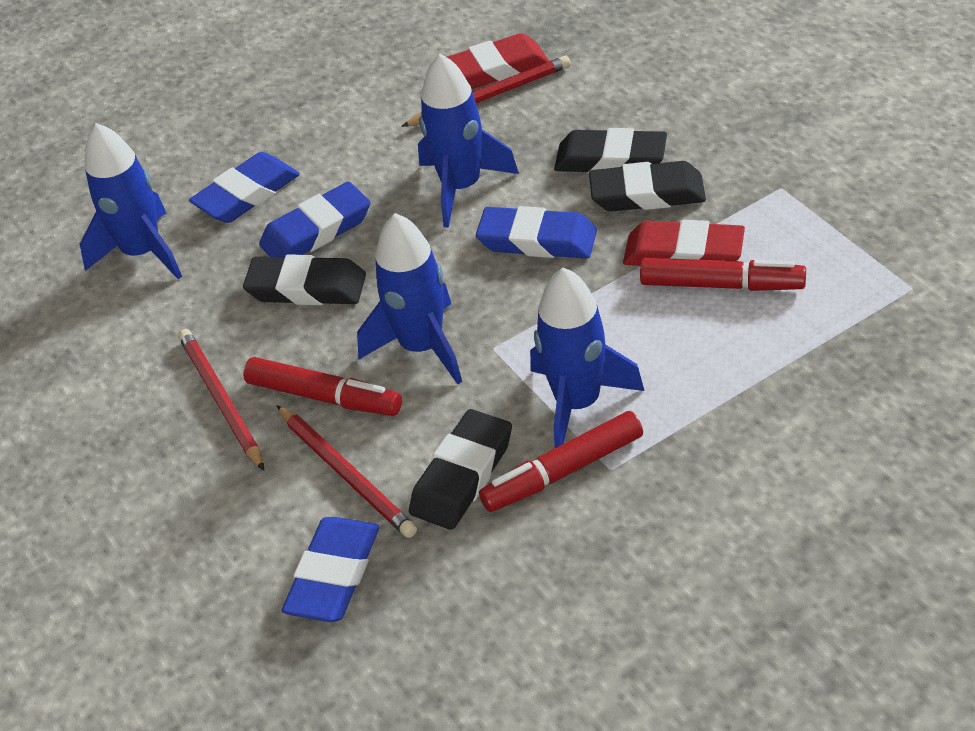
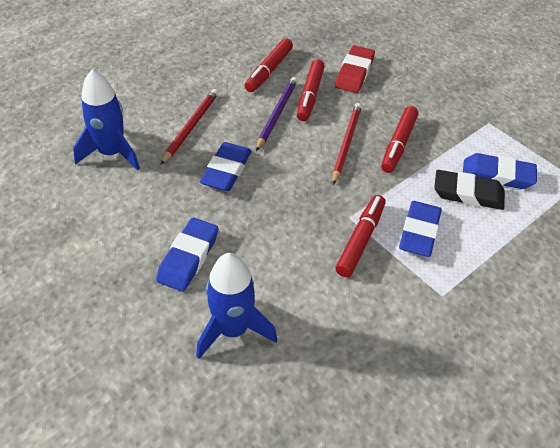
black eraser: [243,255,366,305] [409,409,512,530] [554,128,667,174] [589,161,706,212] = 4 -> [434,170,505,210] = 1
blue rocket: [80,123,182,279] [357,213,462,384] [418,54,519,228] [530,268,644,448] = 4 -> [73,69,140,170] [196,253,277,359] = 2
purple pencil: none = 0 -> [256,77,298,151] = 1
red eraser: [447,33,550,89] [623,220,745,266] = 2 -> [335,45,375,93] = 1
red marker: [243,357,402,416] [479,411,643,512] [640,258,806,291] = 3 -> [245,38,293,92] [297,59,325,121] [335,195,386,277] [381,106,418,173] = 4
red pencil: [178,329,264,471] [277,405,417,538] [401,56,571,127] = 3 -> [160,89,219,165] [332,103,362,185] = 2

